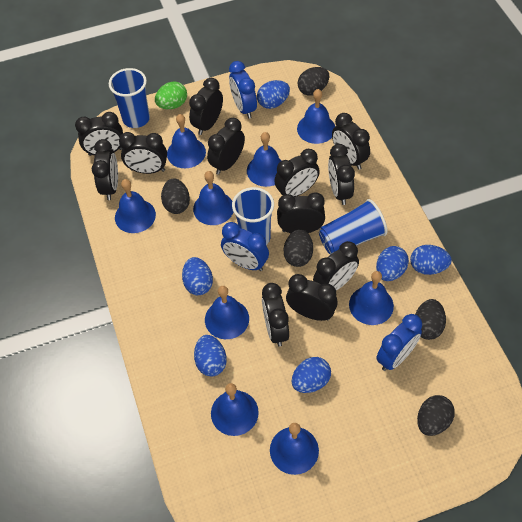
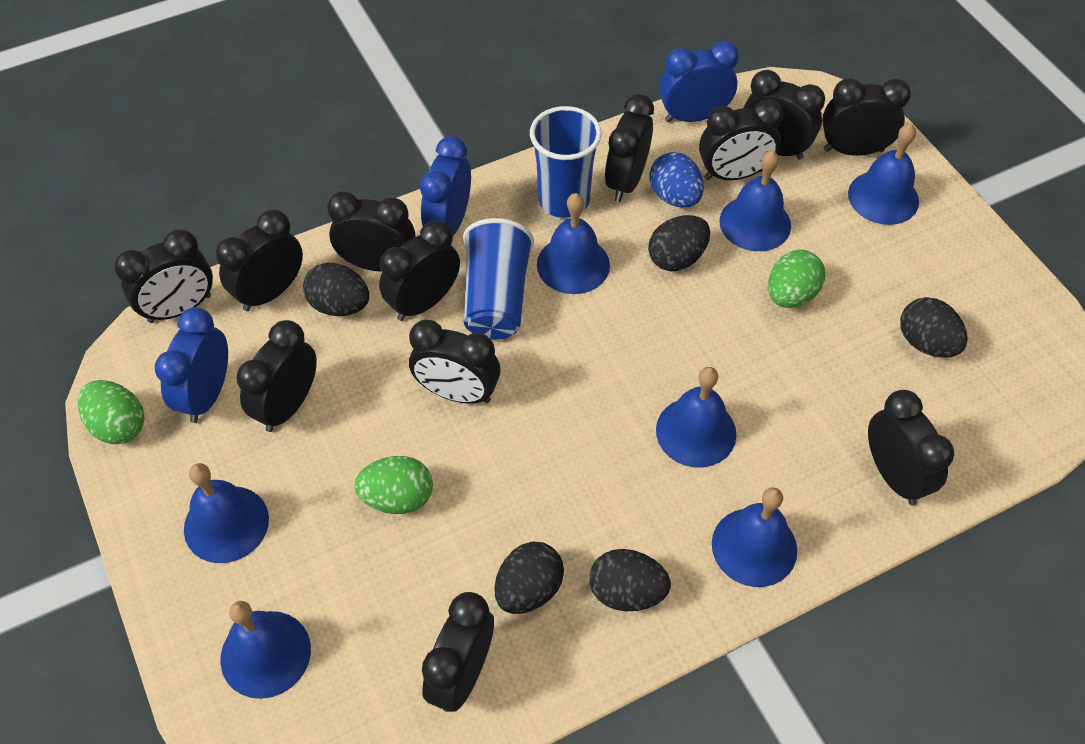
blue bell: [115,179,156,233] [167,114,206,168] [193,171,233,225] [205,286,249,339] [211,383,259,436] [247,132,282,187] [270,423,319,475] [297,89,335,144] [349,271,394,325] = 9 -> [184,463,269,563] [220,601,311,699] [537,193,610,294] [656,367,736,467] [712,487,797,587] [719,150,791,251] [848,123,919,225] = 7
blue cup: [109,68,150,128] [232,187,274,245] [319,199,388,254] = 3 -> [463,218,534,340] [530,106,602,218] = 2
blue egg: [182,257,213,295] [194,335,227,376] [257,80,290,109] [292,357,331,393] [376,246,409,281] [410,245,452,275] = 6 -> [650,152,704,208] = 1
green egg: [155,81,187,109] = 1 -> [78,380,144,444] [354,456,433,514] [768,250,825,308] = 3

